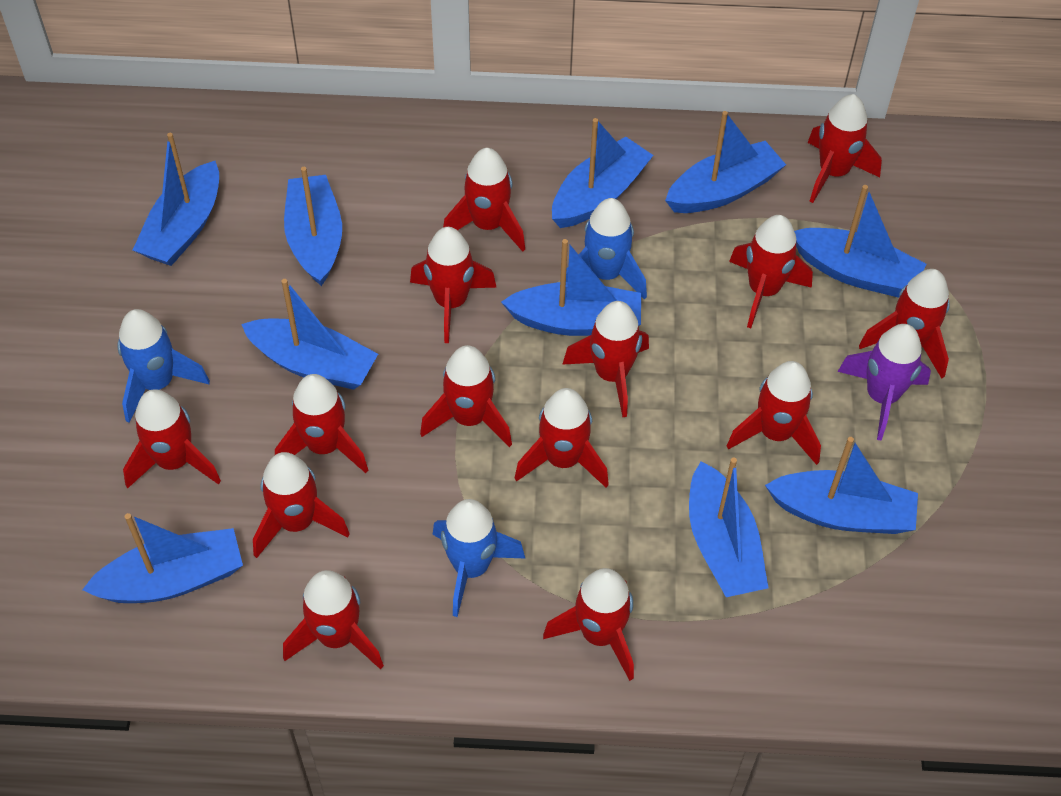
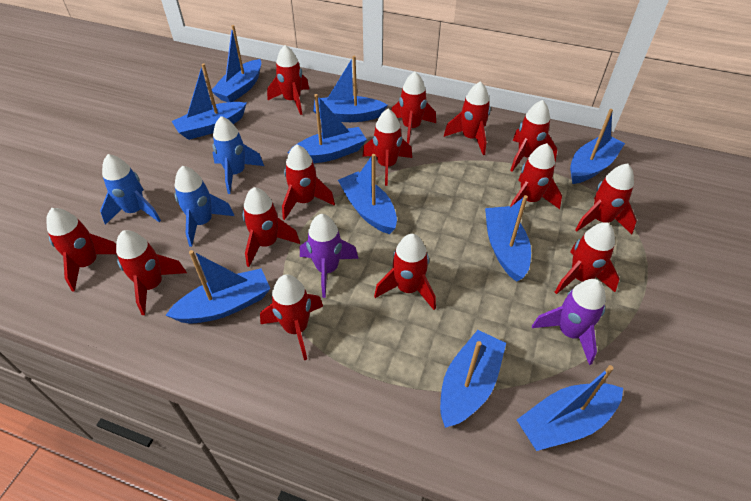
purple rocket: [838,324,931,441] = 1 -> [300,214,358,298] [532,279,606,365] = 2

